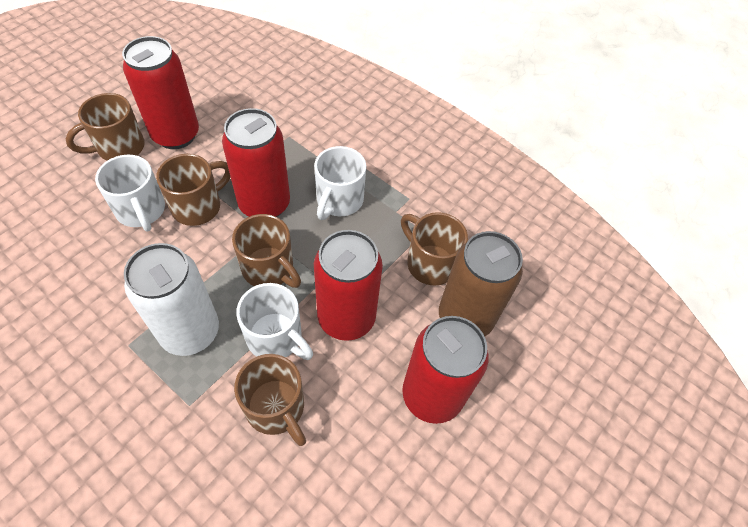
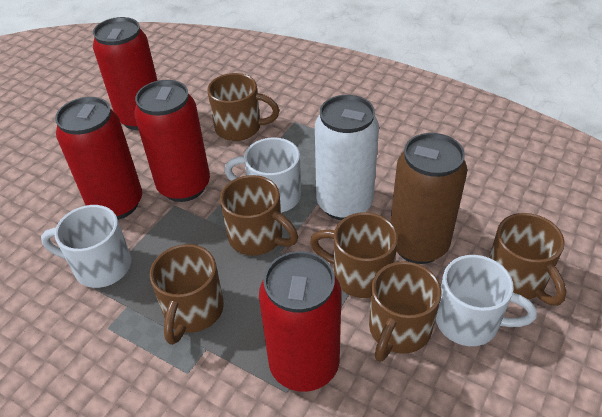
brown mug: [65,93,145,161] [156,154,231,226] [232,214,301,288] [234,354,306,446] [401,212,468,286] = 5 -> [150,244,224,345] [207,73,280,141] [220,175,298,256] [310,212,398,298] [369,261,441,362] [489,213,567,306] = 6

